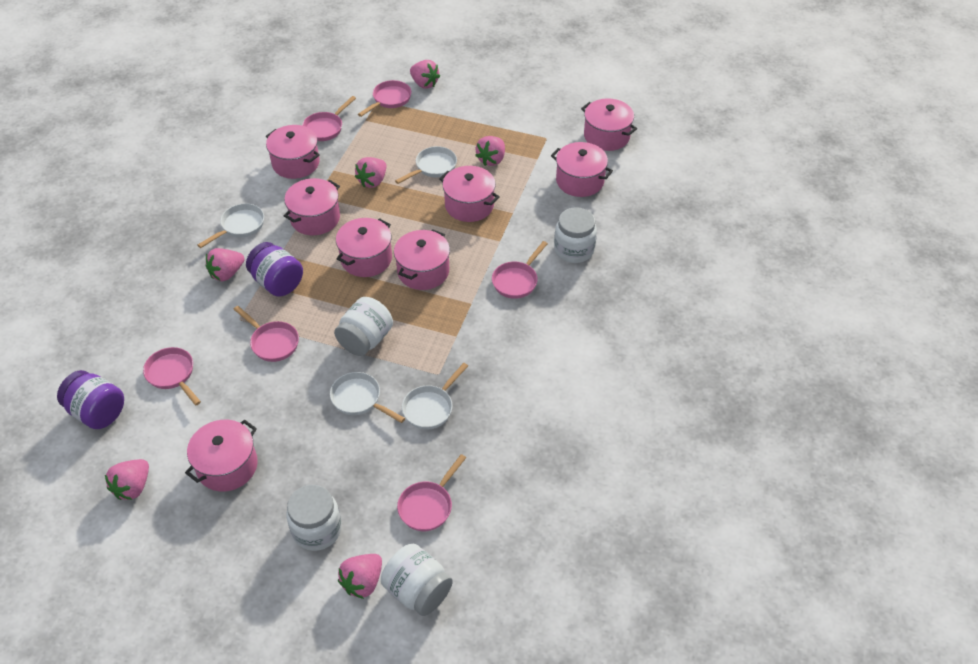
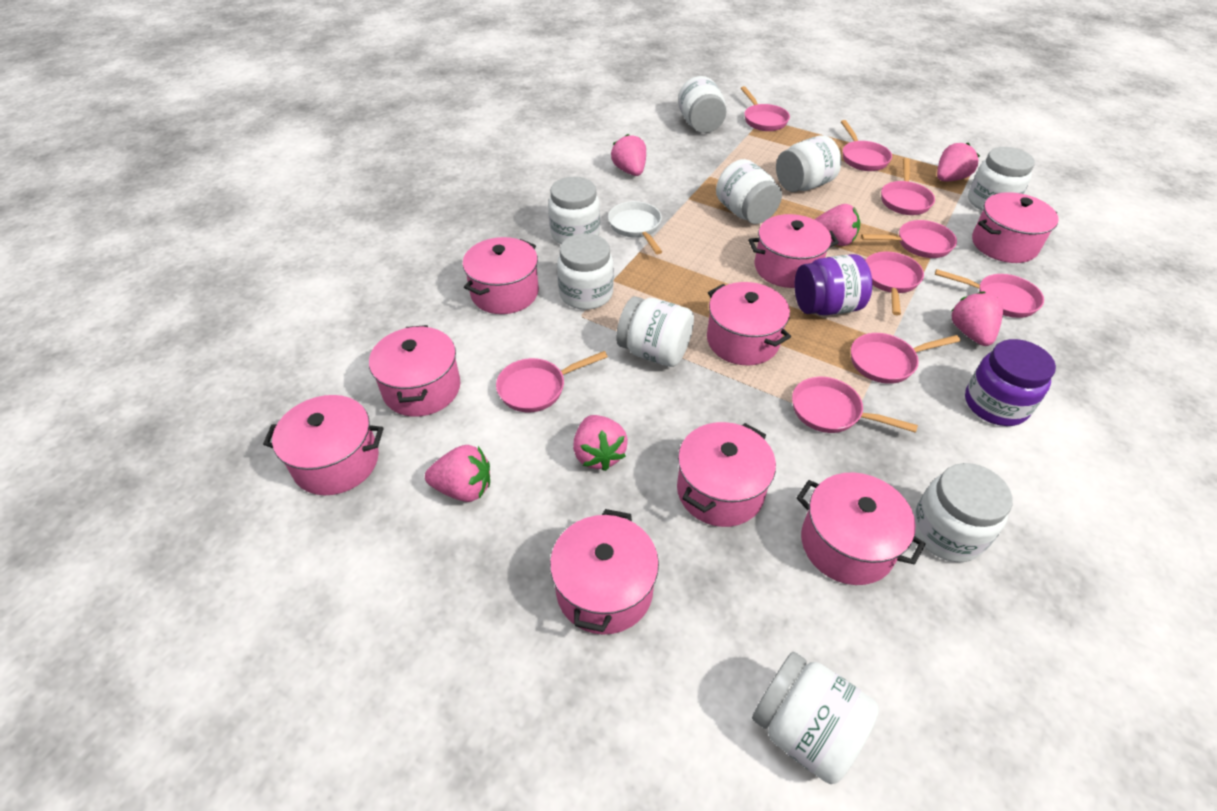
pink pan: [143,347,201,405] [233,306,299,362] [302,96,356,141] [358,80,411,117] [397,454,466,531] [492,241,548,299] = 6 -> [496,351,608,412] [741,86,790,131] [792,377,918,433] [841,120,892,171] [851,333,960,384] [861,220,957,258] [865,252,924,316] [881,158,935,215] [935,269,1044,318] = 9
pink pot: [185,420,258,492] [266,125,320,179] [284,178,340,235] [336,218,392,277] [394,229,450,290] [439,166,500,222] [551,142,613,197] [581,98,637,151] = 8 -> [263,395,384,495] [369,325,460,417] [463,237,539,314] [550,509,659,635] [677,422,776,527] [707,282,791,365] [748,214,839,288] [796,472,925,585] [972,192,1059,263] = 9
white jar: [286,485,342,551] [334,297,393,356] [381,544,453,616] [554,207,597,263] = 4 -> [548,177,600,244] [557,233,614,310] [616,296,694,367] [678,76,726,133] [716,159,782,224] [752,652,879,784] [776,135,841,192] [913,463,1013,562] [968,147,1035,211] = 9
white pan: [197,203,264,248] [330,372,405,423] [395,146,457,184] [402,363,468,430] = 4 -> [608,201,662,254] = 1

